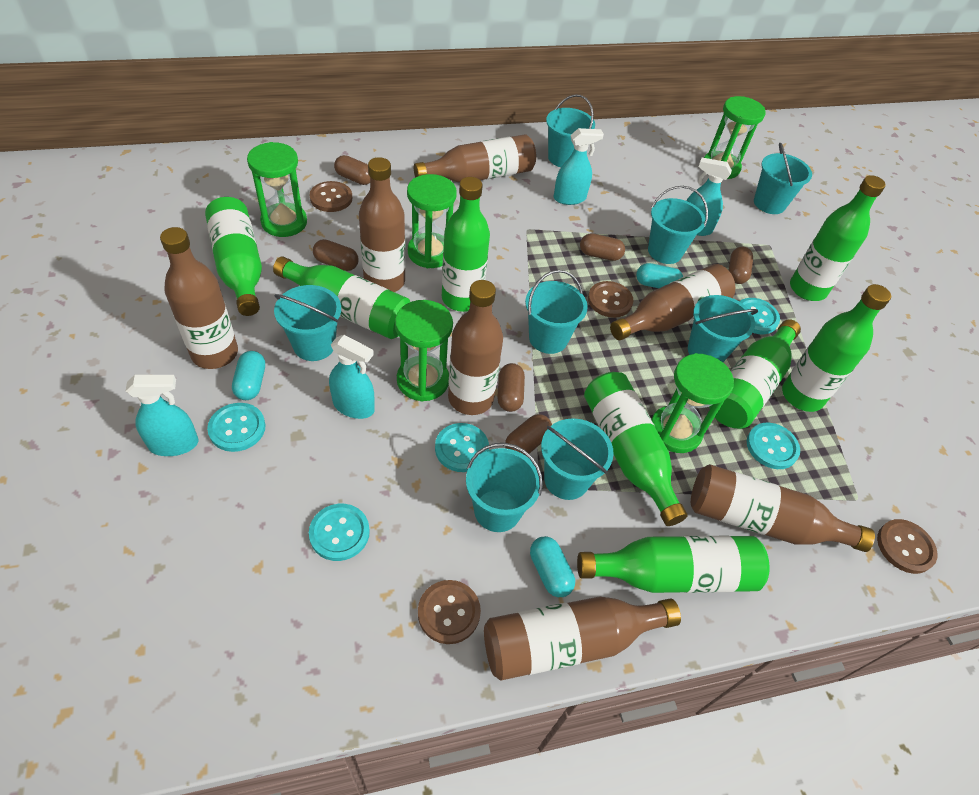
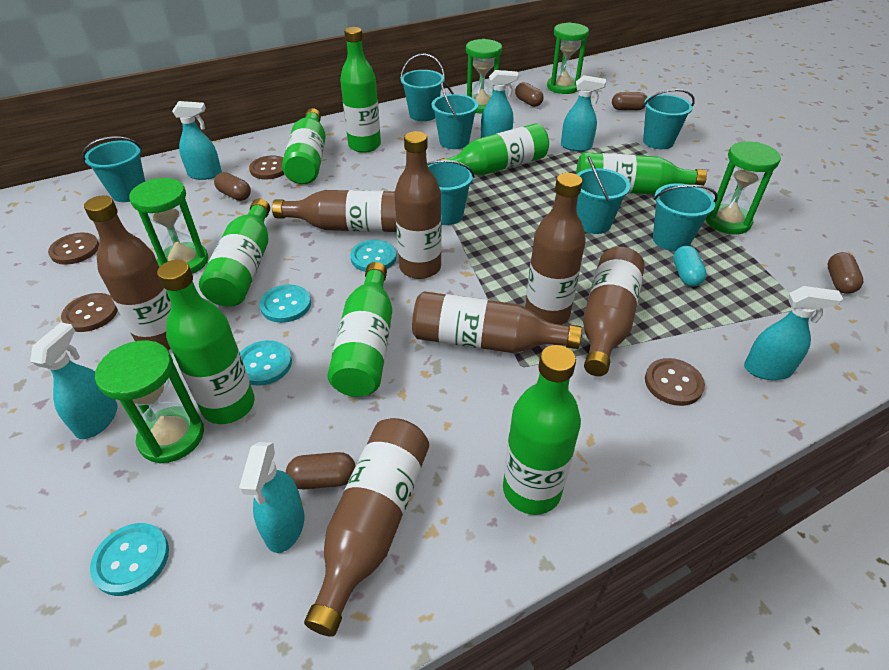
brown capsule: [313,239,358,271] [334,155,370,185] [497,363,525,412] [505,414,552,456] [580,233,625,261] [729,247,753,284] = 6 -> [214,172,251,201] [286,452,356,489] [515,82,544,107] [612,92,647,110] [828,252,863,294] = 5
turquoise bucket: [274,285,341,361] [466,443,543,532] [525,270,588,354] [541,418,614,500] [546,94,595,167] [648,186,708,264] [688,295,758,362] [754,143,812,214] = 8 -> [82,136,145,202] [400,53,445,121] [427,160,475,225] [431,81,478,149] [577,156,630,234] [643,89,695,149] [653,183,718,251] = 7
turquoise button: [207,403,266,452] [309,504,370,561] [435,423,489,472] [739,298,780,334] [747,423,800,469] = 5 -> [90,523,169,596] [240,340,292,386] [259,285,311,323] [350,240,397,272] = 4
turquoise capsule: [232,351,265,400] [530,536,575,597] [636,263,683,288] = 3 -> [673,246,707,287] = 1
turquoise spray bottle: [126,375,199,456] [329,335,375,419] [554,128,604,205] [687,158,732,236] = 4 -> [30,322,117,439] [172,101,222,180] [239,442,304,553] [481,70,518,138] [561,75,606,151] [744,286,843,380] = 6

